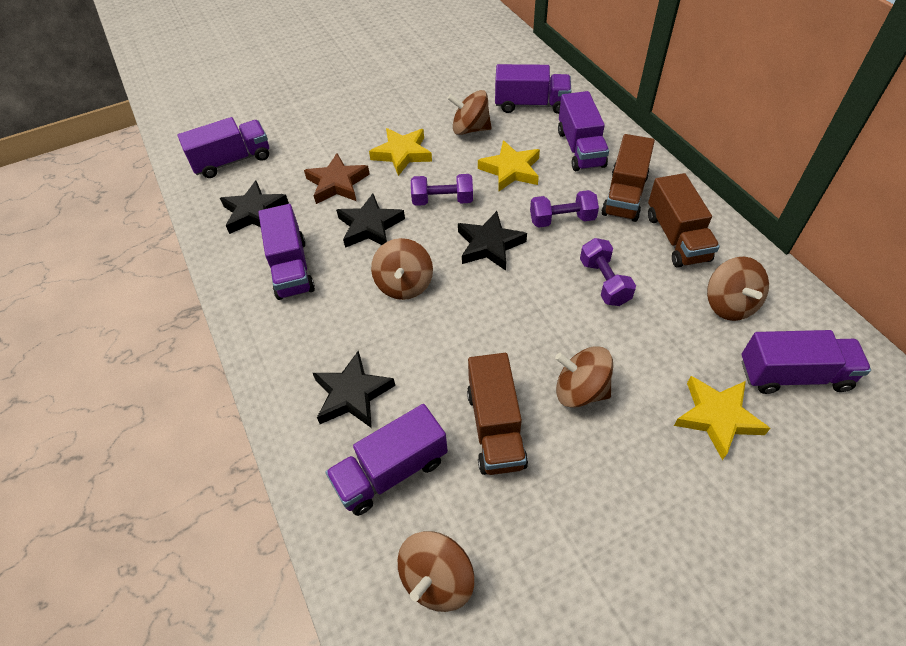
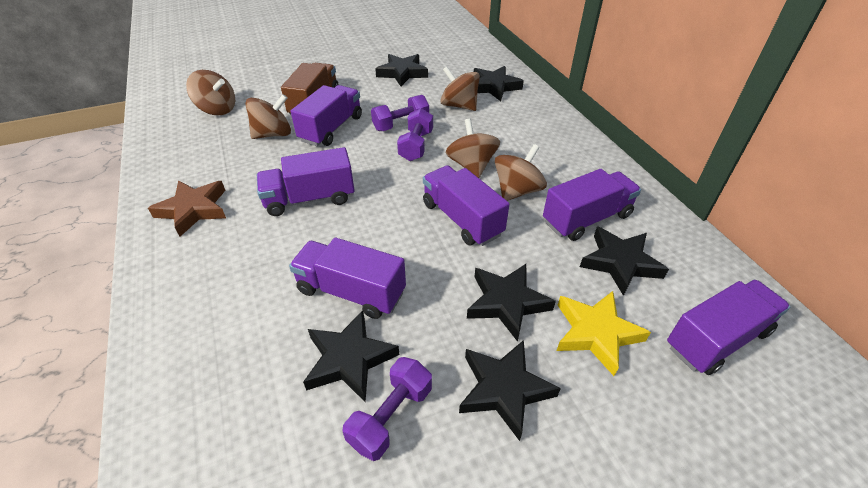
black star: [220,181,289,234] [313,351,395,428] [336,193,405,248] [458,211,527,271] = 4 -> [303,310,399,402] [375,54,428,86] [459,340,561,441] [467,264,556,342] [474,66,524,101] [580,226,669,296] = 6
brown truck: [467,353,528,475] [602,134,655,222] [648,173,720,268] = 3 -> [281,63,339,114] = 1
yellow star: [369,128,432,176] [478,140,540,191] [674,376,771,460] = 3 -> [556,291,651,376] = 1

